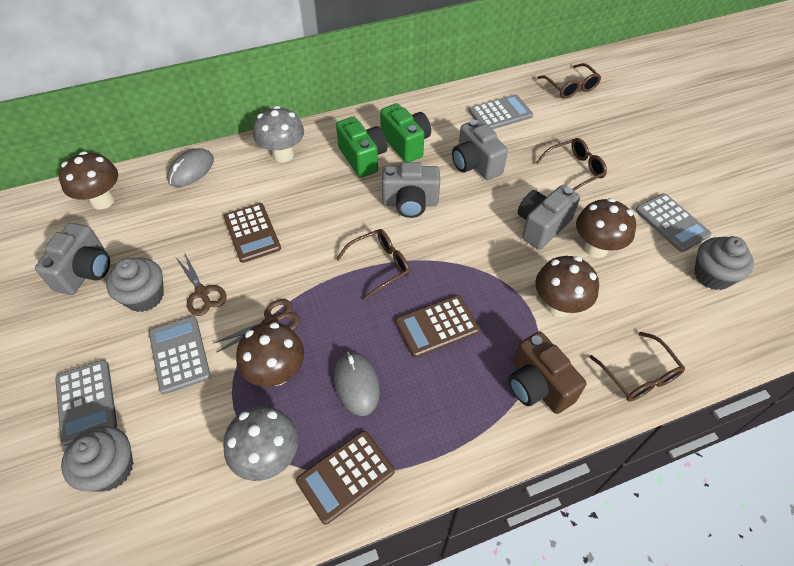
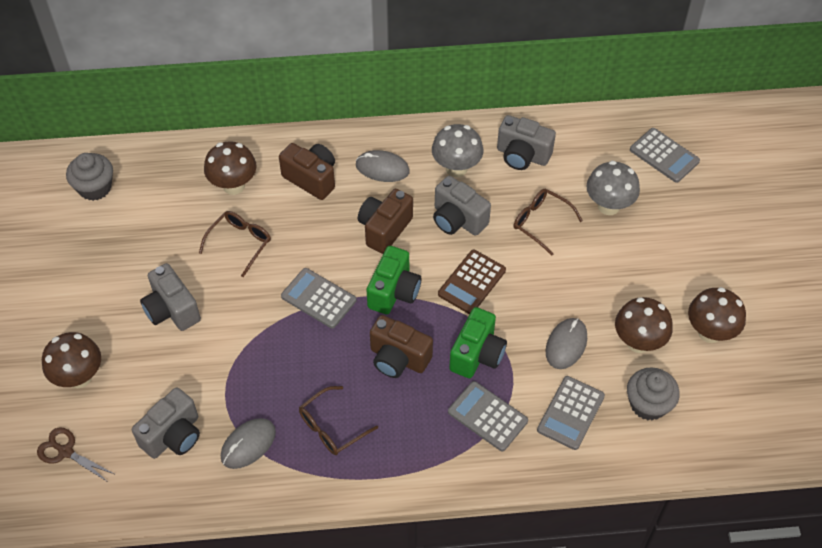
brown calculator: [224,203,281,263] [296,431,395,525] [396,295,480,358] = 3 -> [438,250,506,314] = 1
brown camera: [508,331,586,414] = 1 -> [279,143,335,200] [358,189,413,254] [370,315,433,378] = 3
brown glasses: [336,229,410,301] [536,138,607,191] [538,63,601,99] [589,332,685,402] = 4 -> [199,211,271,277] [299,386,378,455] [513,189,583,256] = 3
brown scissors: [176,252,227,316] [214,299,300,352] = 2 -> [37,427,114,482] = 1
grey cupcake: [61,426,133,492] [106,258,164,312] [694,236,754,290] = 3 -> [66,153,113,201] [627,367,680,421] = 2
grey mouse: [167,149,214,187] [334,352,380,416] = 2 -> [221,418,276,469] [356,150,410,182] [546,318,587,369] = 3

